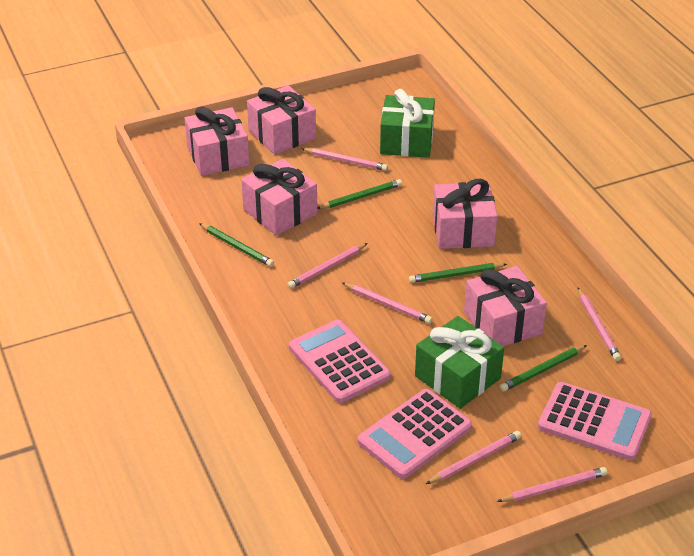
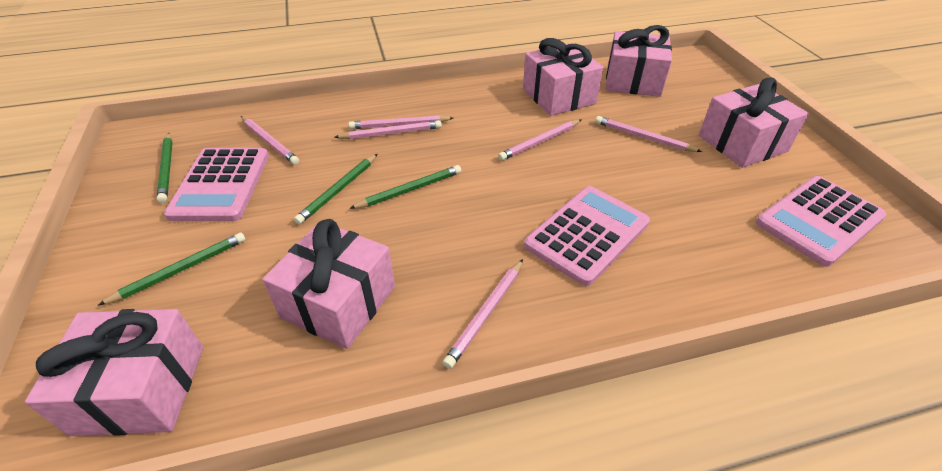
green gift: [380,89,435,158] [415,316,504,409] = 2 -> none = 0

